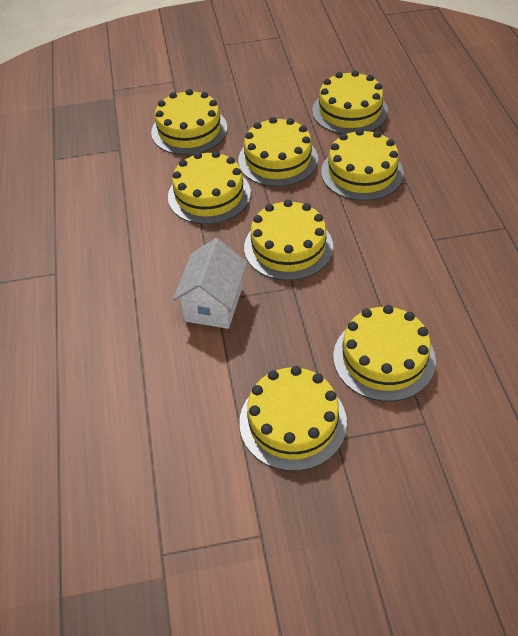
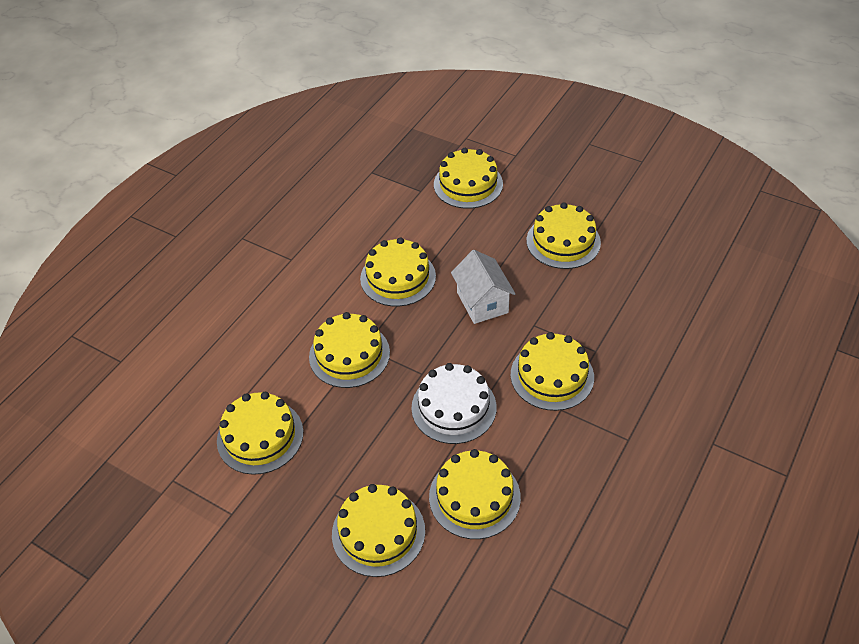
white cake: none = 0 -> [411,363,497,444] = 1

